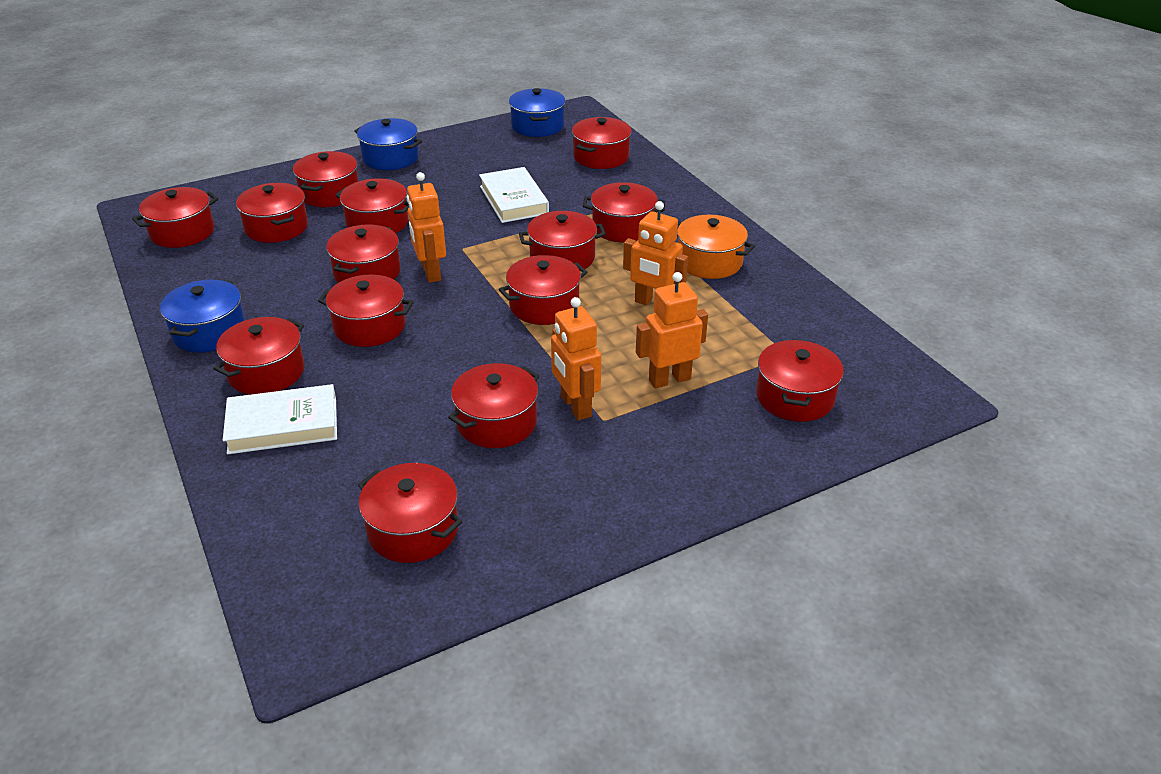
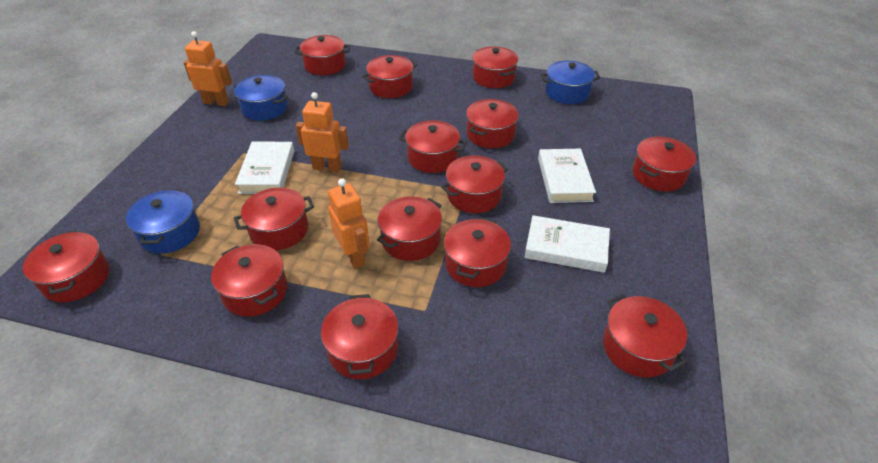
orange pot: [677,215,755,279] = 1 -> none = 0
orange robot: [407,172,446,283] [551,297,601,421] [623,201,688,305] [636,272,708,388] = 4 -> [183,31,232,106] [296,92,349,172] [328,178,370,269] = 3
white book: [223,384,337,454] [479,167,549,223] = 2 -> [235,142,294,194] [524,215,610,273] [538,149,596,203] = 3

